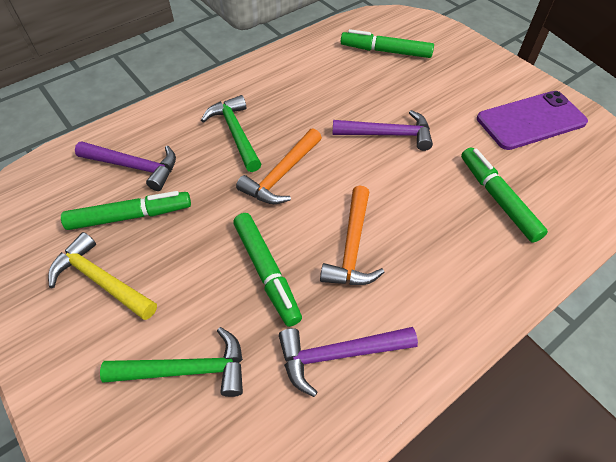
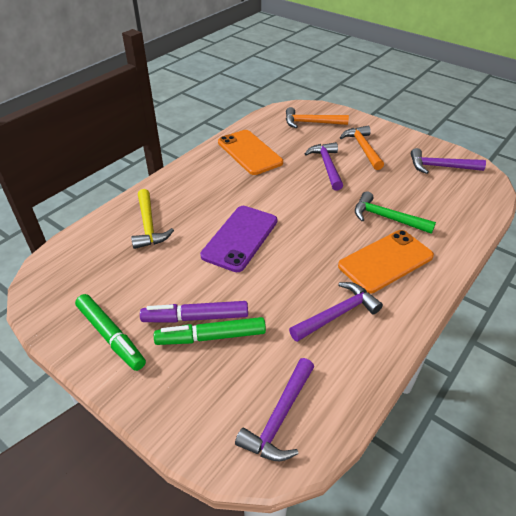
green hammer: [100,327,243,397] [201,95,261,172] = 2 -> [355,191,436,234] = 1
green marker: [61,191,191,230] [233,213,302,327] [341,29,434,58] [461,147,548,243] = 4 -> [75,294,146,371] [154,317,266,345] = 2
orange phone: none = 0 -> [218,130,283,175] [338,230,434,294] = 2
purple hammer: [75,141,176,191] [279,327,418,397] [332,110,433,151] = 3 -> [235,358,314,462] [289,282,383,342] [304,142,343,191] [411,148,486,174] = 4
purple marker: none = 0 -> [140,301,248,323] = 1

